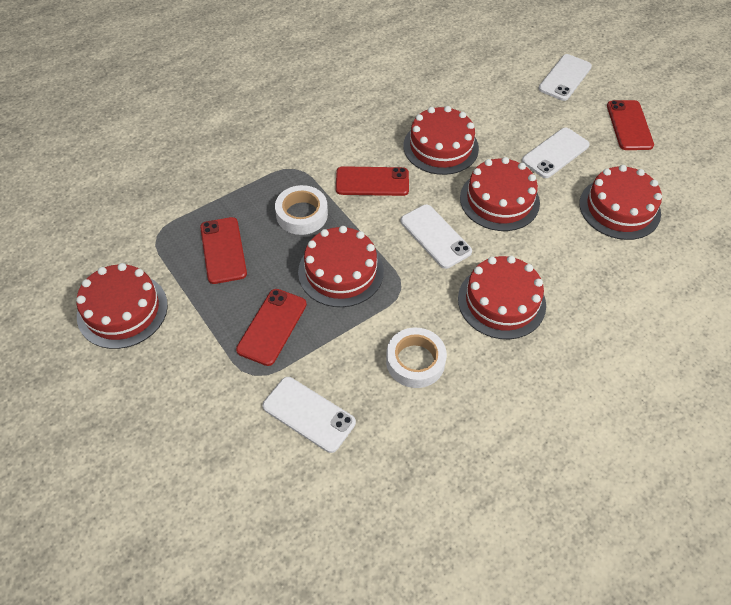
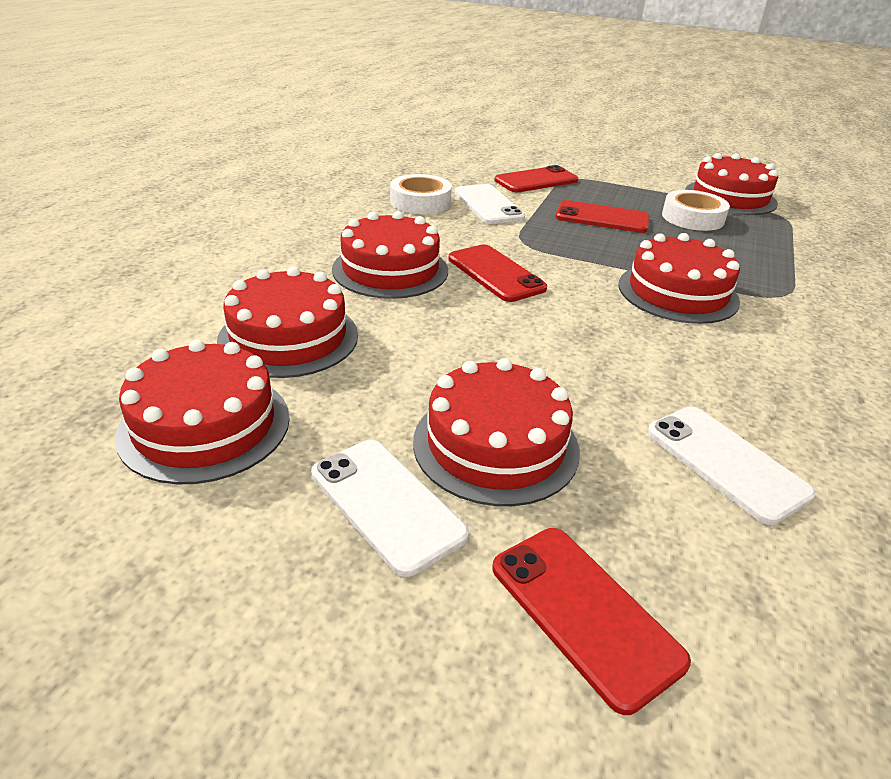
white phone: [263,377,356,453] [401,204,472,269] [522,128,590,178] [538,54,592,101] = 4 -> [311,440,469,577] [454,184,525,224] [647,407,815,525] = 3

